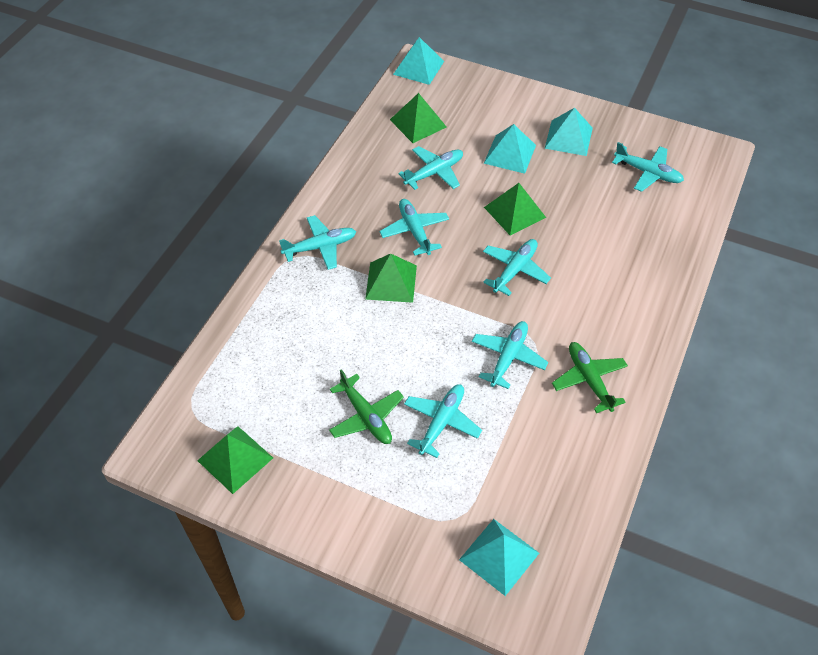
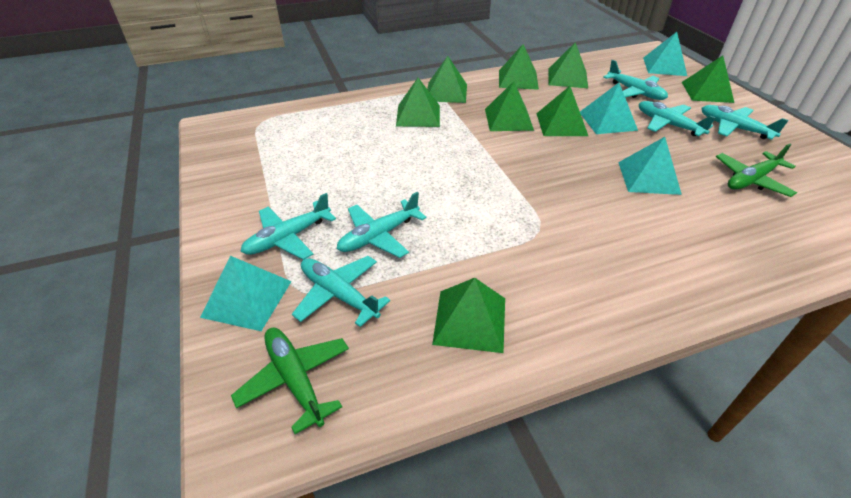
green pyramid: [197,426,273,494] [365,253,417,303] [390,93,447,143] [484,183,546,235] = 4 -> [396,78,440,127] [427,56,467,103] [432,278,505,353] [485,81,534,131] [499,44,539,90] [536,86,588,136] [548,42,588,88] [682,56,734,103] = 8
turquoise plane: [279,215,356,270] [379,199,449,256] [398,146,463,190] [404,384,482,458] [472,321,548,389] [483,239,551,296] [612,142,684,192] = 7 -> [240,193,336,260] [292,256,390,327] [337,192,426,258] [603,60,668,100] [639,101,715,136] [701,105,789,140] = 6

